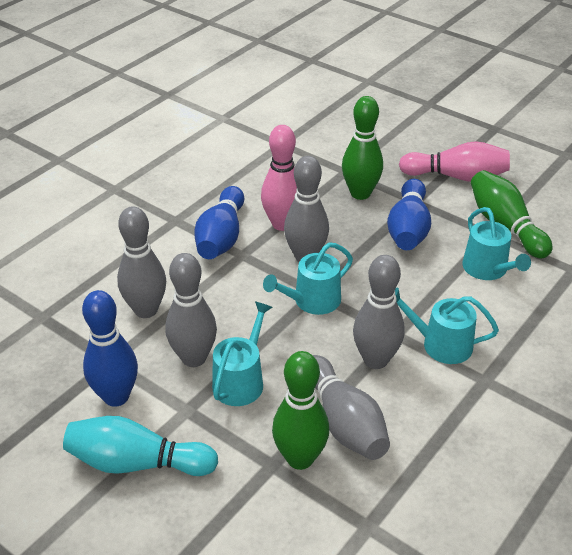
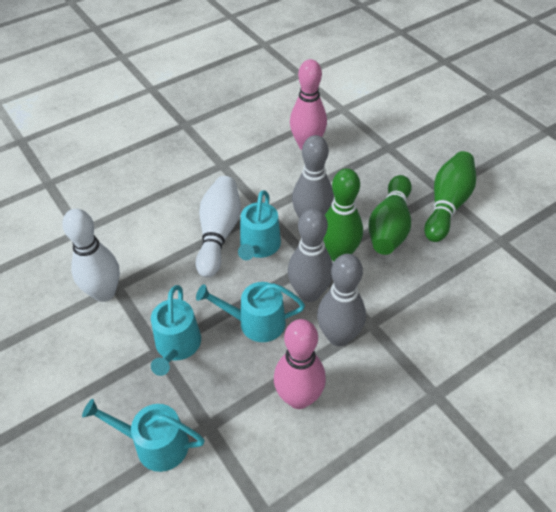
blue bowling pin: [82,290,138,407] [194,186,244,259] [387,179,431,250] = 3 -> none = 0
grey bowling pin: [117,206,166,318] [165,253,217,367] [284,156,329,262] [313,355,390,460] [353,255,405,369] = 5 -> [288,208,333,302] [292,135,334,218] [317,254,366,346] = 3
turquoise bowling pin: [63,416,218,476] = 1 -> none = 0
white bowling pin: none = 0 -> [62,209,120,302] [195,176,241,277] = 2

